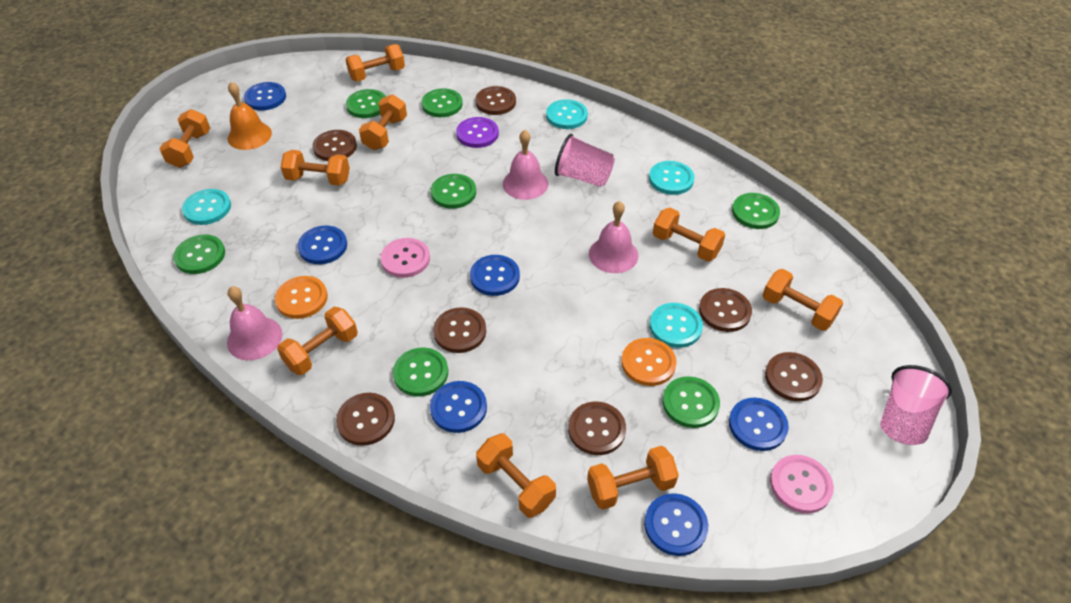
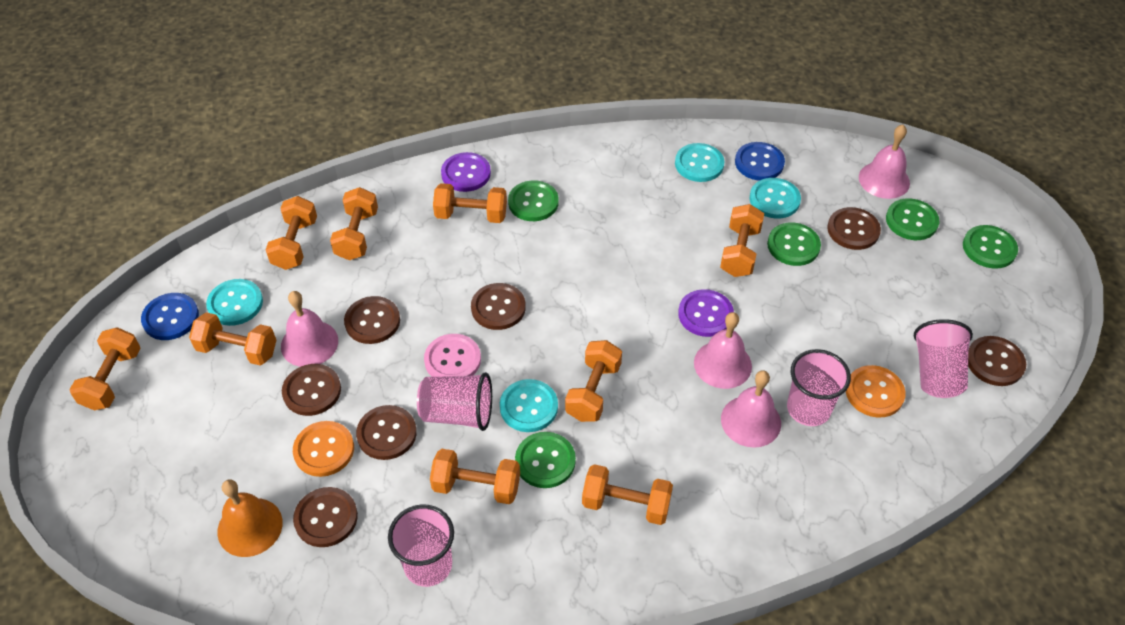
blue button: [244,82,286,111] [298,226,347,264] [430,381,487,433] [470,255,520,296] [644,493,708,556] [729,397,789,451] = 6 -> [141,293,199,340] [735,142,785,181] = 2
green button: [173,234,225,274] [346,89,386,118] [393,348,448,396] [421,88,463,117] [431,174,476,209] [662,376,720,428] [732,193,780,229] = 7 -> [508,181,559,221] [515,432,576,488] [767,222,821,266] [886,198,939,240] [963,225,1018,269] = 5
pink bell: [227,286,282,360] [503,130,548,200] [589,201,638,273] = 3 -> [281,291,338,367] [694,312,752,389] [721,370,781,448] [859,125,910,199] = 4
pink button: [380,238,430,278] [770,455,834,514] = 2 -> [424,334,481,377] = 1
pink cup: [555,134,615,187] [880,365,952,445] = 2 -> [388,505,454,587] [417,372,492,431] [787,349,851,426] [914,319,973,398] = 4
purple button: [456,117,499,148] = 1 -> [441,152,491,192] [678,289,734,337] = 2

